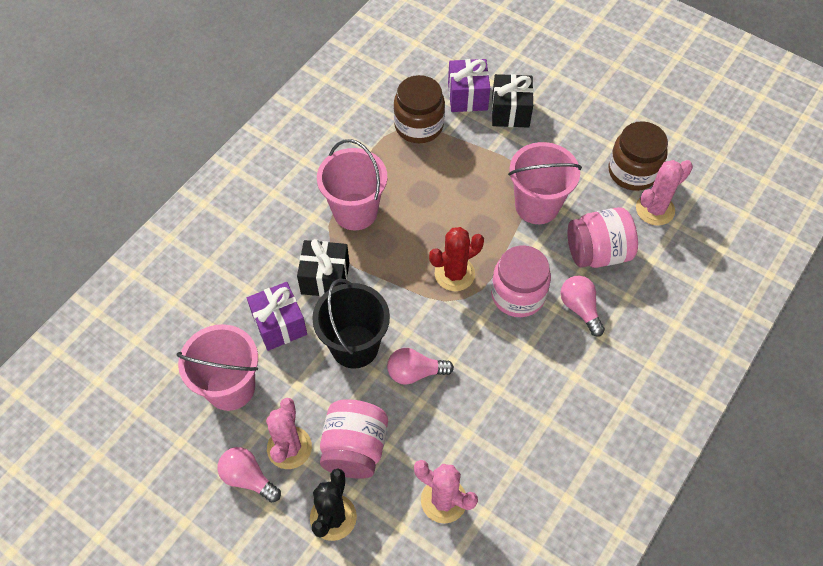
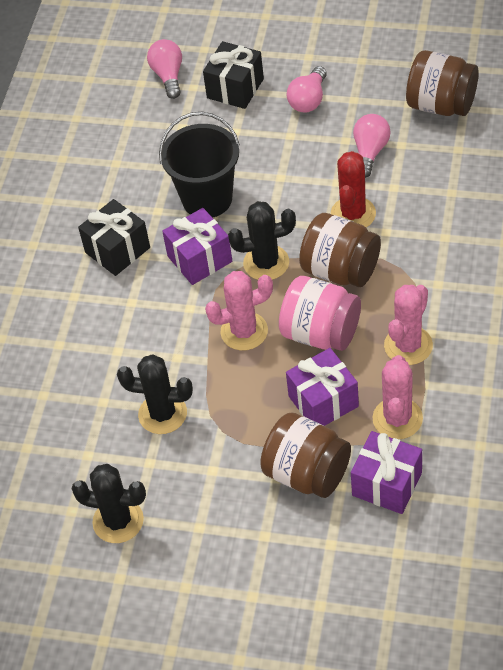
black cactus: [310,468,357,541] = 1 -> [72,464,146,543] [117,354,193,434] [228,201,296,280] = 3
brown jar: [394,75,445,143] [608,121,668,191] = 2 -> [260,412,351,498] [299,213,381,287] [406,50,479,116] = 3
pink bucket: [177,324,258,411] [317,139,387,230] [508,142,582,224] = 3 -> none = 0
pink jar: [320,399,388,479] [491,246,551,317] [568,207,638,268] = 3 -> [279,276,361,351] = 1
purple gift: [247,282,307,351] [448,59,490,112] = 2 -> [162,208,232,285] [286,348,359,426] [351,431,422,514] = 3

